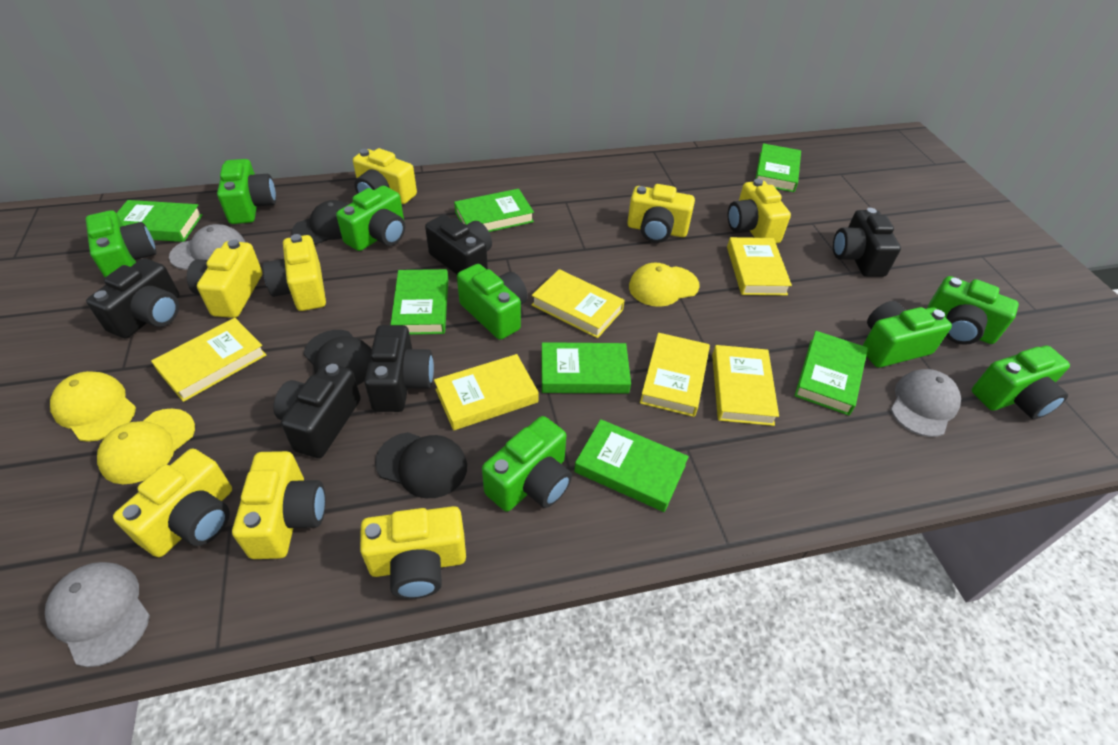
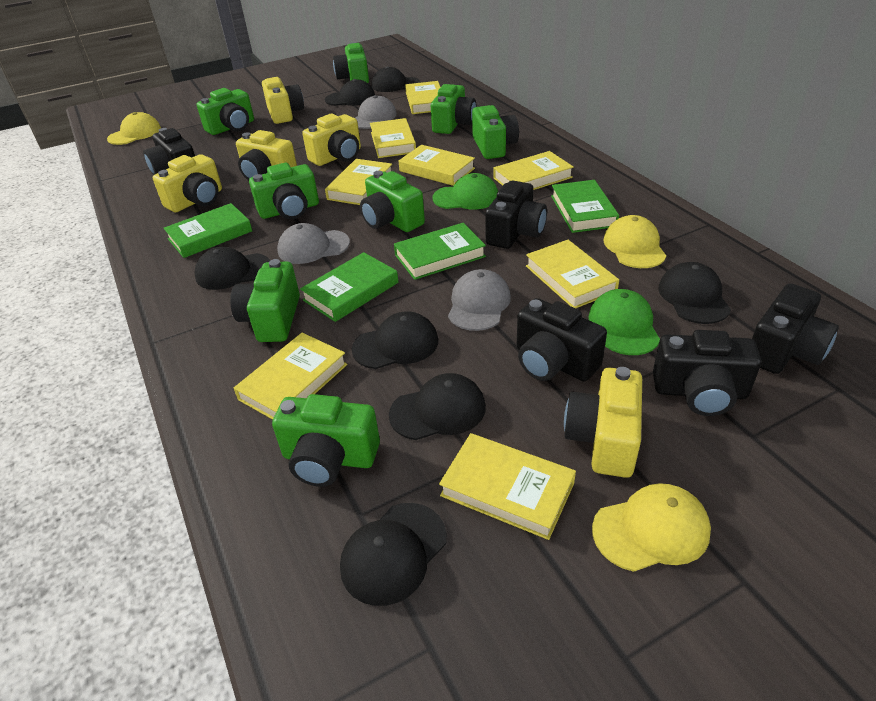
black cap: [292,200,349,245] [304,330,372,385] [375,432,467,498] = 3 -> [195,247,270,290] [325,79,375,106] [340,503,447,606] [352,311,438,369] [372,66,420,92] [389,373,486,440] [658,262,731,324] = 7
green book: [117,200,203,242] [390,269,448,335] [454,189,534,232] [541,342,631,394] [574,419,689,512] [755,143,801,192] [794,331,868,415] = 7 -> [163,203,252,258] [300,252,398,322] [394,223,486,280] [551,180,619,233] = 4
green cap: none = 0 -> [432,173,498,209] [588,289,660,355] = 2
yellow book: [151,318,266,402] [434,354,539,431] [532,269,625,338] [640,333,710,417] [712,345,779,426] [727,237,792,295] = 6 -> [234,333,347,420] [325,159,392,205] [370,118,416,158] [399,145,475,186] [405,81,440,114] [439,433,576,540] [493,151,574,190] [526,240,619,308] = 8
yellow camera: [113,449,232,557] [187,239,262,318] [232,451,326,559] [263,234,326,311] [353,148,417,204] [360,506,466,599] [627,184,695,243] [727,179,791,243] = 8 -> [153,154,222,212] [236,130,297,180] [262,77,304,124] [302,114,361,166] [564,367,642,478] = 5

